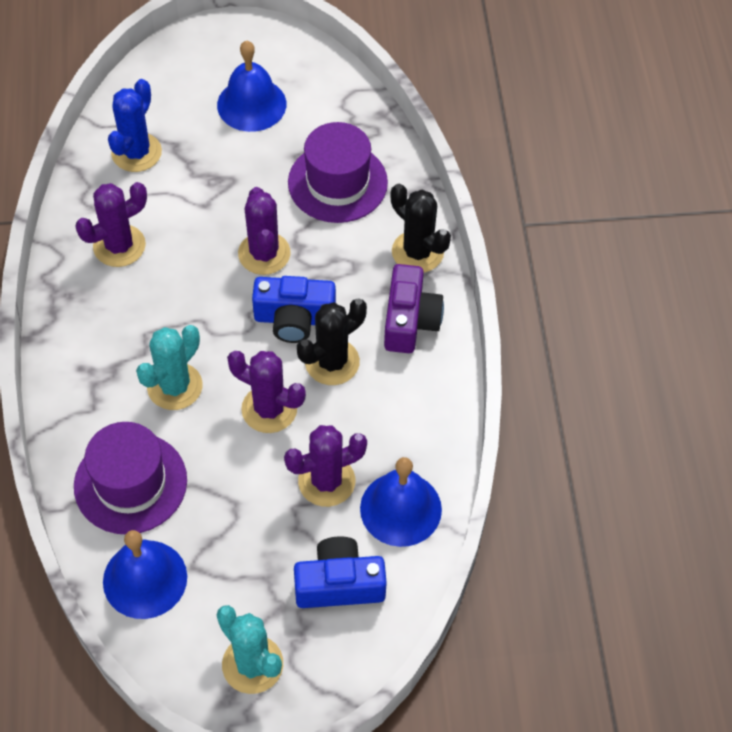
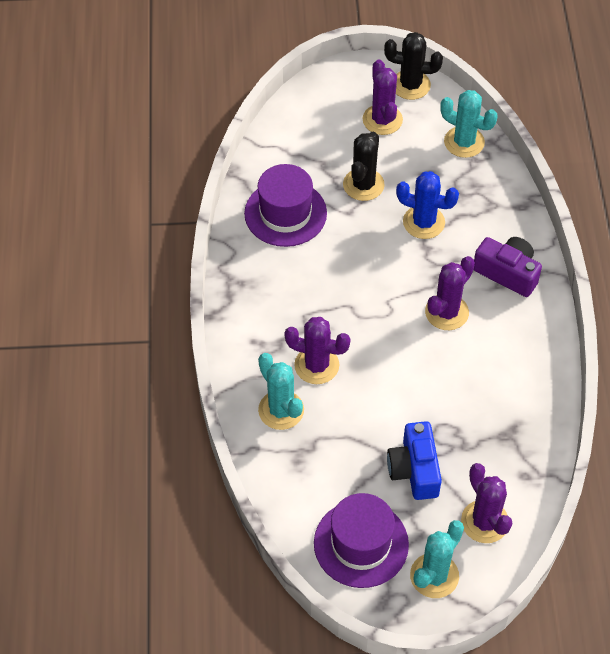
blue bell: [103,530,187,619] [217,40,286,132] [360,457,442,547] = 3 -> none = 0
blue camera: [252,276,336,343] [294,536,387,608] = 2 -> [387,421,442,500] = 1
turquoise cactus: [136,325,203,410] [217,605,283,694] = 2 -> [258,353,304,430] [410,520,464,598] [440,90,498,158] = 3

